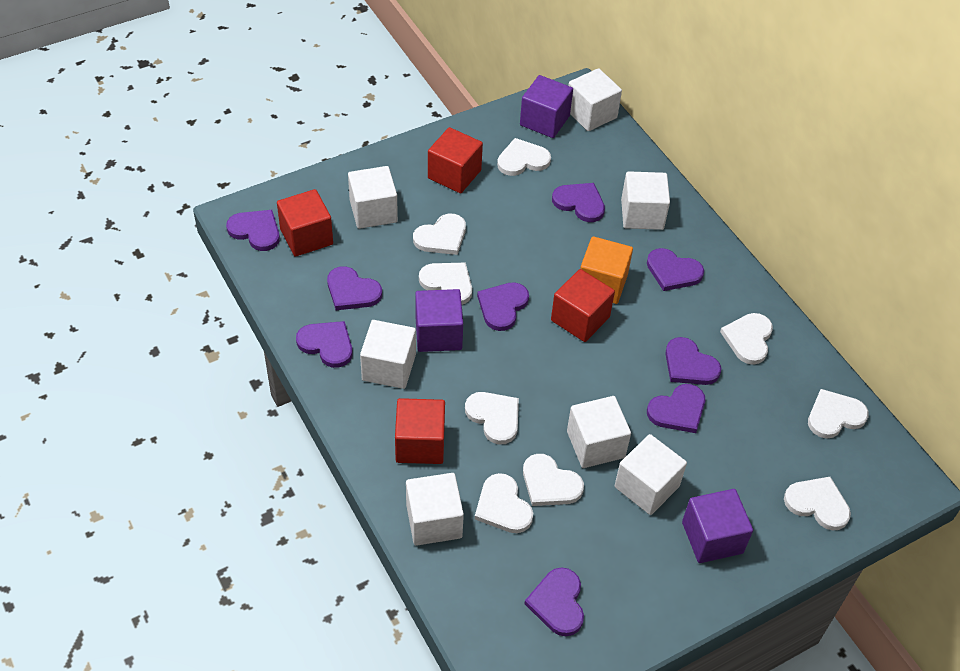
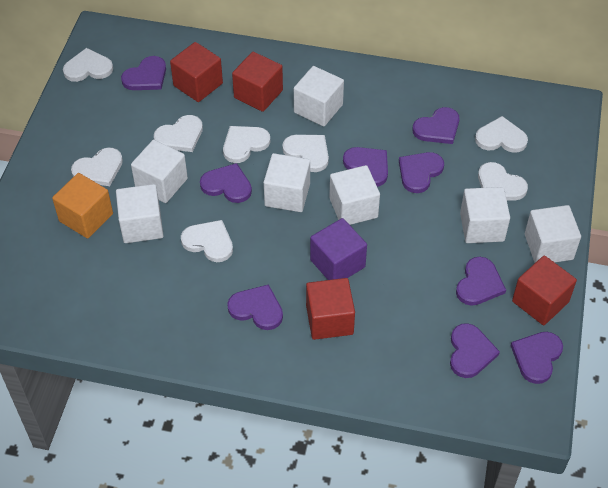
purple cube: [415,289,463,352] [520,75,573,138] [682,489,753,563] = 3 -> [310,218,367,280] = 1
white heart: [413,214,466,255] [419,262,472,305] [465,392,519,444] [475,473,533,533] [497,138,551,176] [523,454,584,506] [720,313,773,365] [784,477,851,530] [808,389,869,439] = 9 -> [63,48,113,82] [71,148,123,186] [154,115,203,152] [181,220,233,262] [223,126,270,163] [282,135,329,172] [475,116,528,153] [478,162,528,201] = 8

